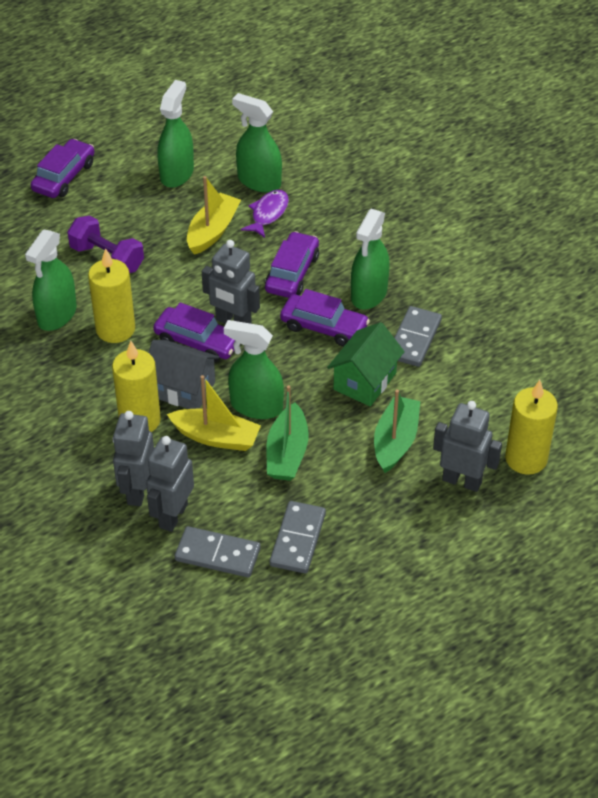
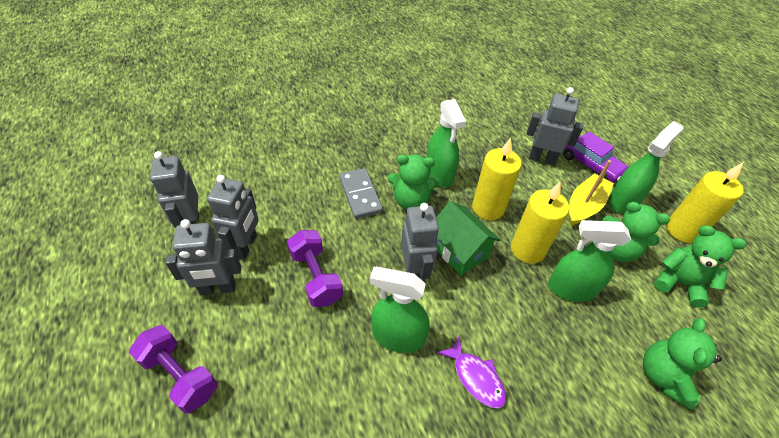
green boat: [266,385,309,481] [374,389,420,473] = 2 -> none = 0
green spray bottle: [25,229,77,331] [158,80,194,188] [224,320,284,419] [232,93,282,193] [351,209,389,310] = 5 -> [370,267,429,353] [427,99,466,188] [548,220,631,302] [608,121,683,213] = 4
green teddy bear: none = 0 -> [388,154,439,210] [602,202,670,262] [643,318,722,409] [654,225,746,307] = 4
grey domino: [175,526,261,577] [270,501,326,574] [394,306,442,367] = 3 -> [339,168,383,219] = 1
grey house: [149,340,219,409] = 1 -> none = 0
grey robot: [113,411,154,506] [146,436,194,532] [202,240,260,324] [433,401,502,492] = 4 -> [150,151,199,228] [165,219,241,295] [207,175,259,260] [401,203,439,281] [526,87,583,165] = 5
purple car: [31,139,94,198] [153,302,235,362] [265,231,319,298] [280,289,370,346] = 4 -> [563,131,628,183] = 1
purple dumbbell: [67,215,144,273] = 1 -> [129,325,218,413] [287,230,343,307] = 2
yellow boat: [167,375,261,451] [187,176,241,255] = 2 -> [569,160,614,225] = 1

